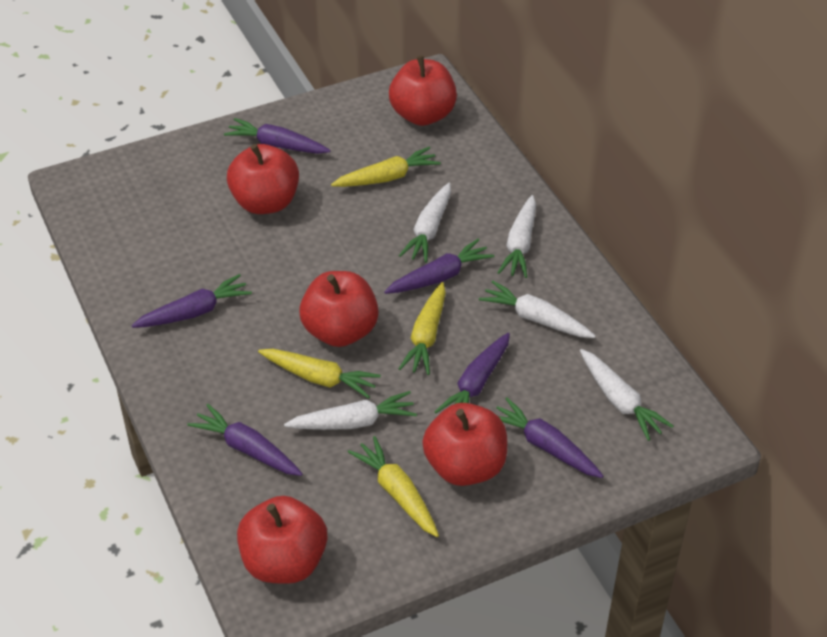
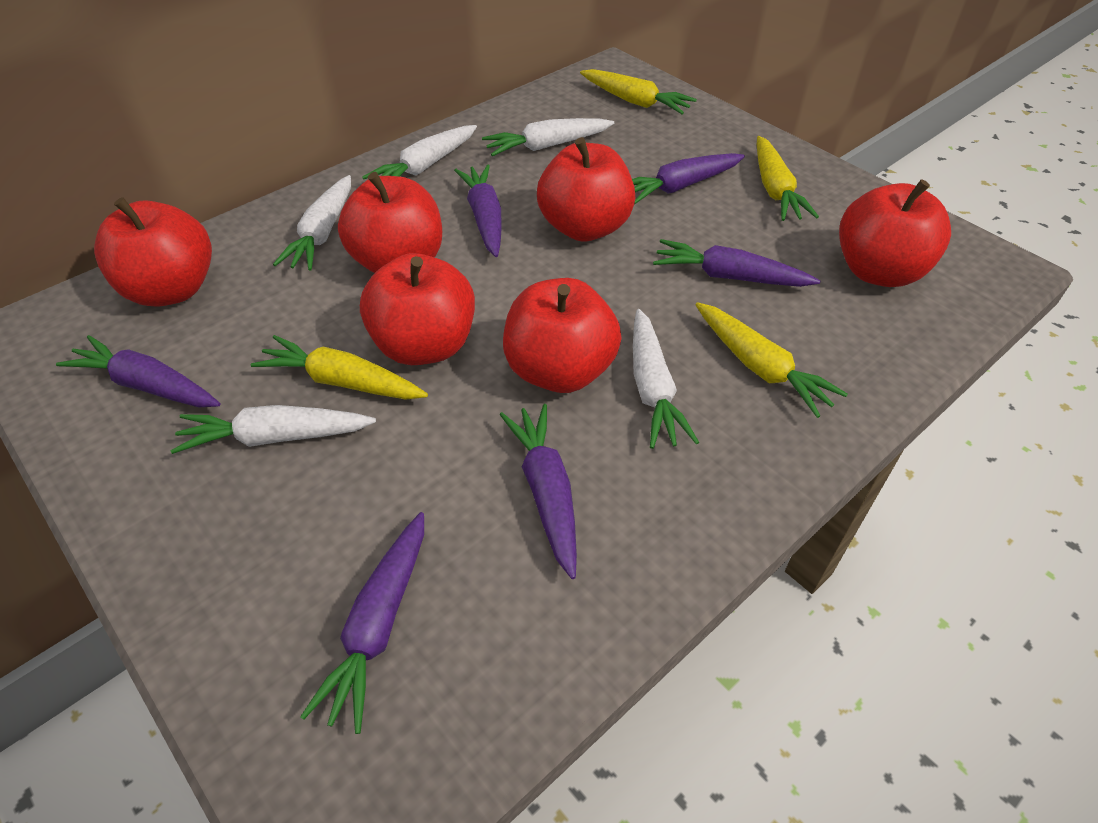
red apple: [227,144,299,214] [237,496,327,584] [299,271,379,347] [389,55,457,126] [422,403,507,486] = 5 -> [94,197,212,307] [338,172,442,273] [360,253,475,365] [503,278,621,393] [537,137,635,242] [839,179,951,287] = 6

